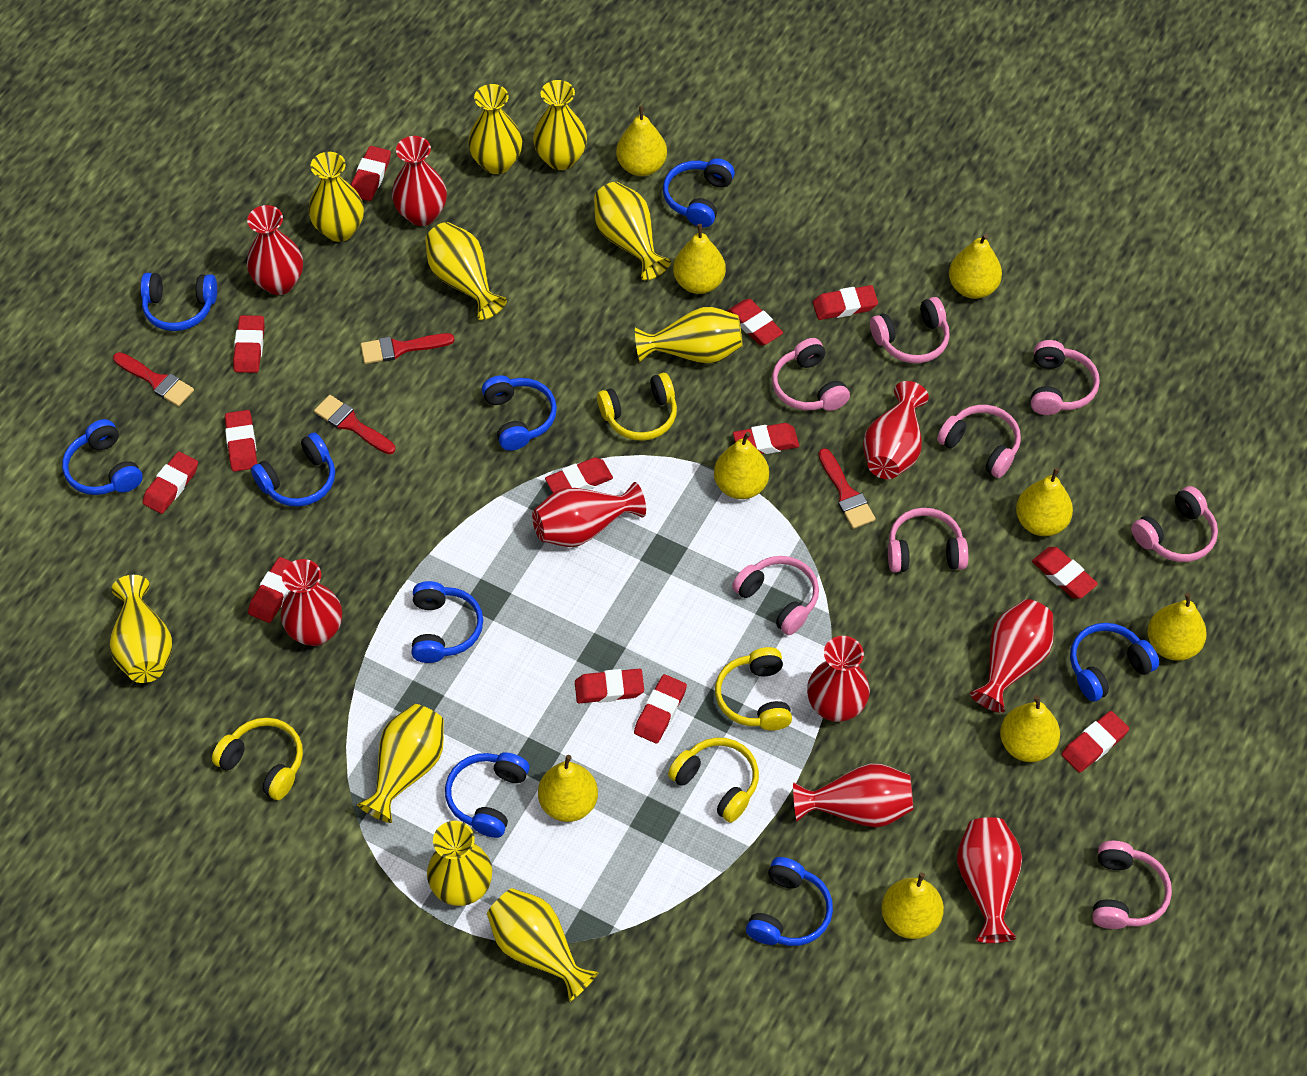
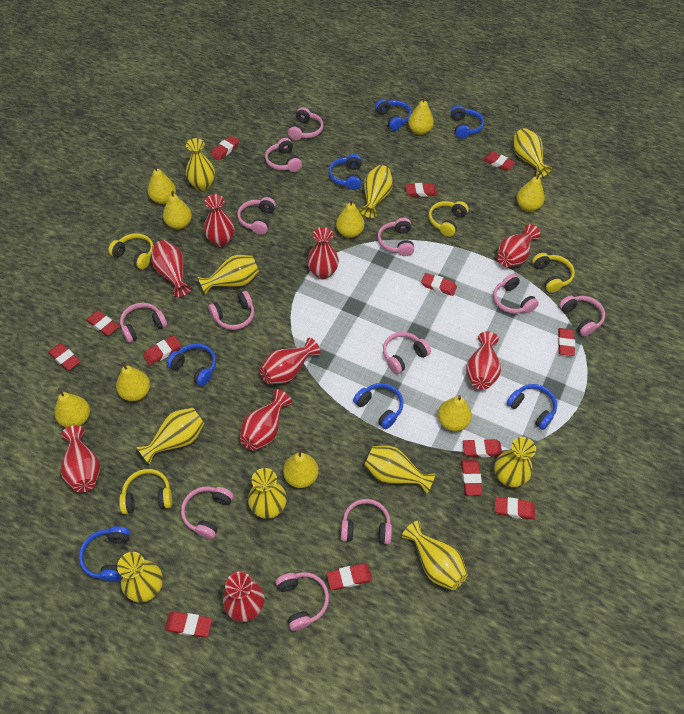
blue headphones: [62,419,143,495] [140,273,217,331] [251,433,335,506] [412,581,483,663] [445,752,530,838] [482,376,557,451] [663,158,735,228] [746,857,833,946] [1070,623,1159,702] = 9 -> [79,526,130,582] [167,343,216,386] [328,154,362,190] [353,383,403,429] [375,99,412,131] [450,105,484,139] [507,384,557,430] = 7
pink headphones: [732,556,819,635] [772,338,850,411] [870,297,950,363] [888,508,968,573] [937,405,1021,478] [1031,340,1100,415] [1092,841,1172,929] [1131,486,1218,562] = 8 -> [120,303,167,343] [181,487,234,539] [208,291,254,330] [237,197,276,235] [265,138,302,172] [275,572,329,631] [288,107,324,140] [341,499,392,545] [378,217,414,256] [383,332,431,374] [493,274,539,314] [559,296,605,336] = 12
red brush: [113,352,194,407] [314,395,395,454] [361,333,455,364] [819,448,875,529] = 4 -> none = 0

